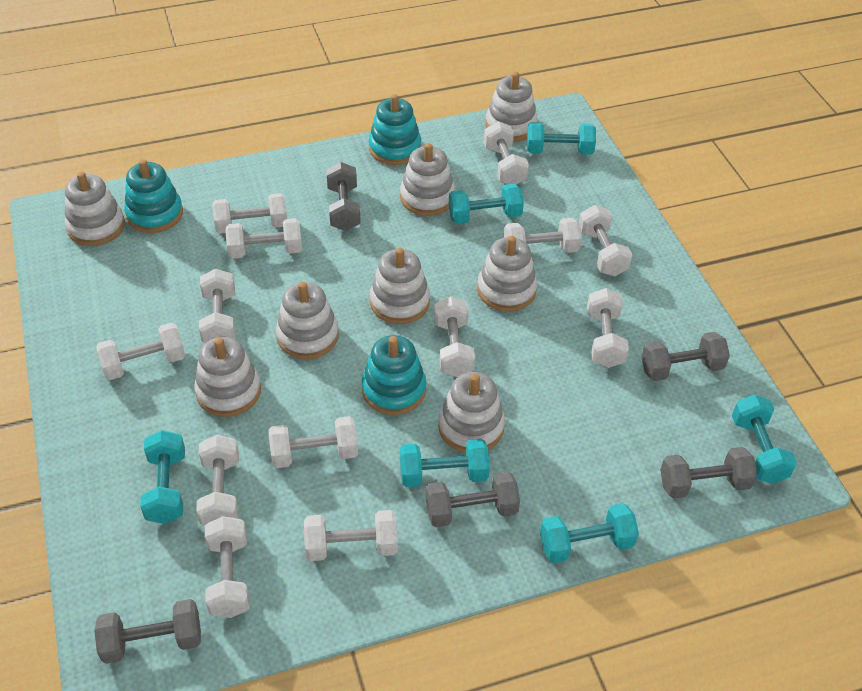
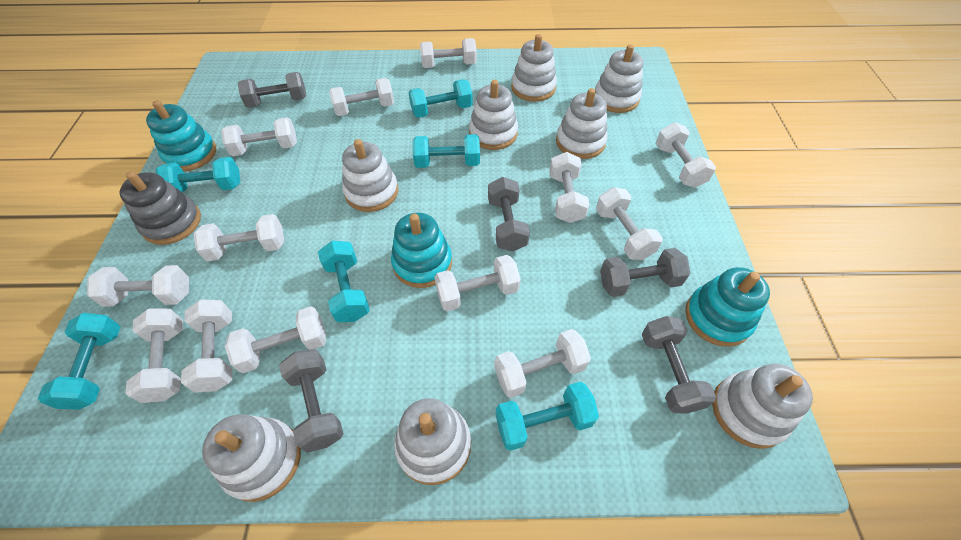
grey stacking toy: none = 0 -> [119,171,201,245] = 1

